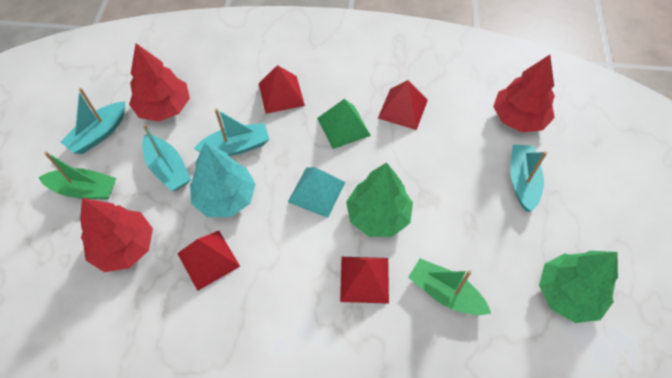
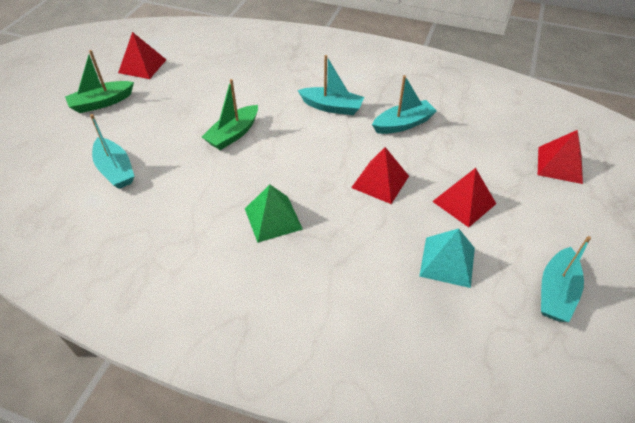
green tree: [346,162,413,237] [539,251,618,323] = 2 -> none = 0
red tree: [80,198,153,272] [129,43,190,122] [493,55,555,132] = 3 -> none = 0
turquoise tree: [190,142,256,217] = 1 -> none = 0

